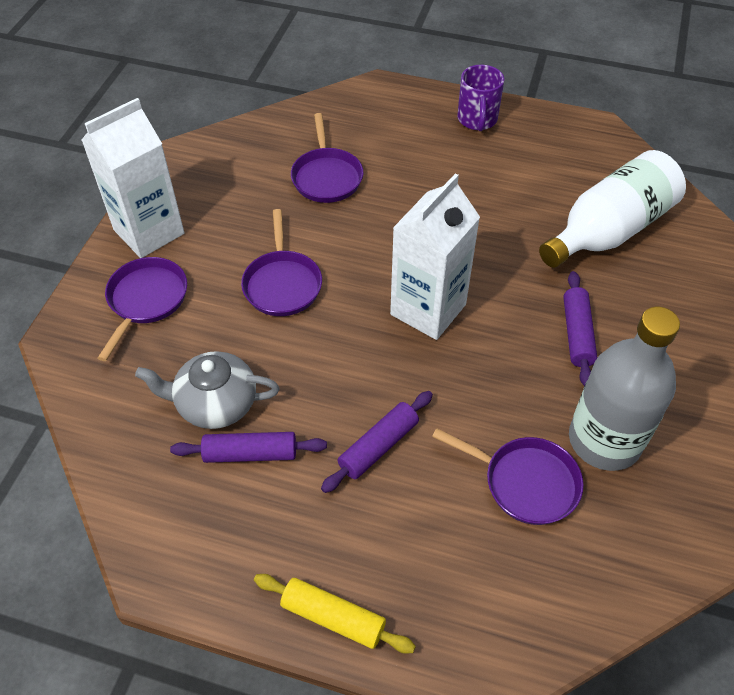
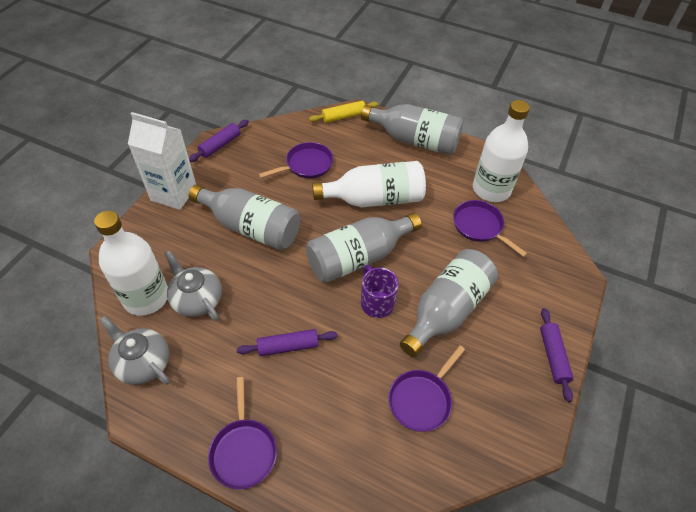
grey bottle: [569,307,680,471] = 1 -> [189,185,300,250] [306,213,422,283] [361,104,463,155] [400,249,498,357] = 4
grey teapot: [135,351,280,429] = 1 -> [100,316,170,385] [165,251,222,321] = 2
white bottle: [539,150,686,268] = 1 -> [94,211,168,316] [312,161,426,207] [473,100,530,202] = 3
white carton: [81,98,185,258] [390,173,480,340] = 2 -> [128,112,196,210] = 1

